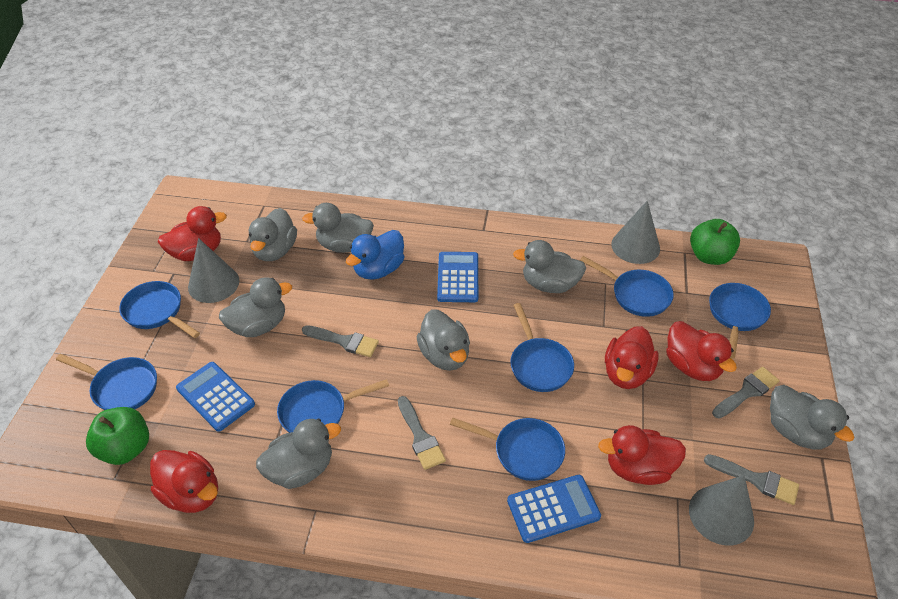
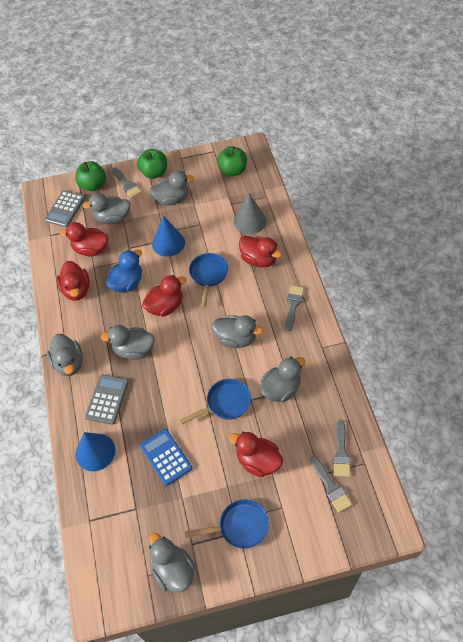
blue calculator: [176,362,255,432] [437,252,478,302] [507,475,601,543] = 3 -> [140,429,192,486] = 1
blue cone: none = 0 -> [76,432,115,471] [152,216,185,257] = 2
blue pan: [56,354,157,410] [119,281,200,338] [277,379,389,433] [450,417,565,481] [510,303,574,392] [580,256,674,317] [709,283,771,358] = 7 -> [180,379,251,424] [185,499,269,549] [189,253,228,308] = 3
green apple: [86,407,149,465] [690,219,740,265] = 2 -> [75,161,106,191] [137,149,167,179] [217,146,247,176] = 3
grey calculator: none = 0 -> [45,190,85,227] [85,375,129,425] = 2
grey cone: [188,238,239,303] [611,201,660,264] [689,475,754,546] = 3 -> [234,193,266,234] = 1

